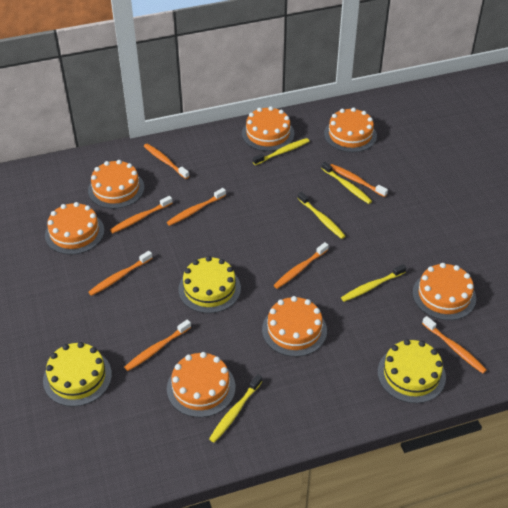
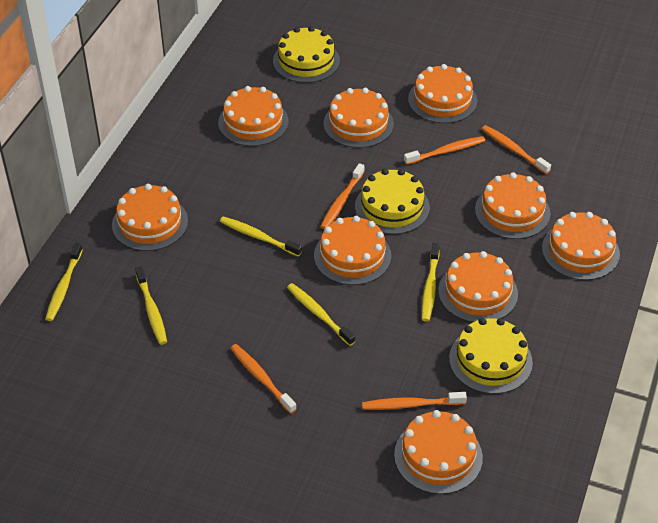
orange cake: [45,202,104,255] [88,160,144,209] [167,352,236,417] [242,106,294,151] [262,296,327,357] [324,108,377,152] [413,263,476,320] = 7 -> [112,184,188,251] [218,86,289,146] [314,216,391,285] [323,88,394,148] [394,410,483,494] [408,64,477,123] [438,251,518,322] [475,172,551,239] [542,212,620,280] = 9
orange toothbrush: [89,251,152,296] [110,196,172,233] [124,319,191,371] [144,144,189,179] [167,188,226,226] [274,242,329,289] [331,164,388,197] [422,316,487,373] = 8 -> [230,344,297,414] [320,163,365,229] [362,392,467,410] [404,136,485,165] [482,125,551,174] = 5

